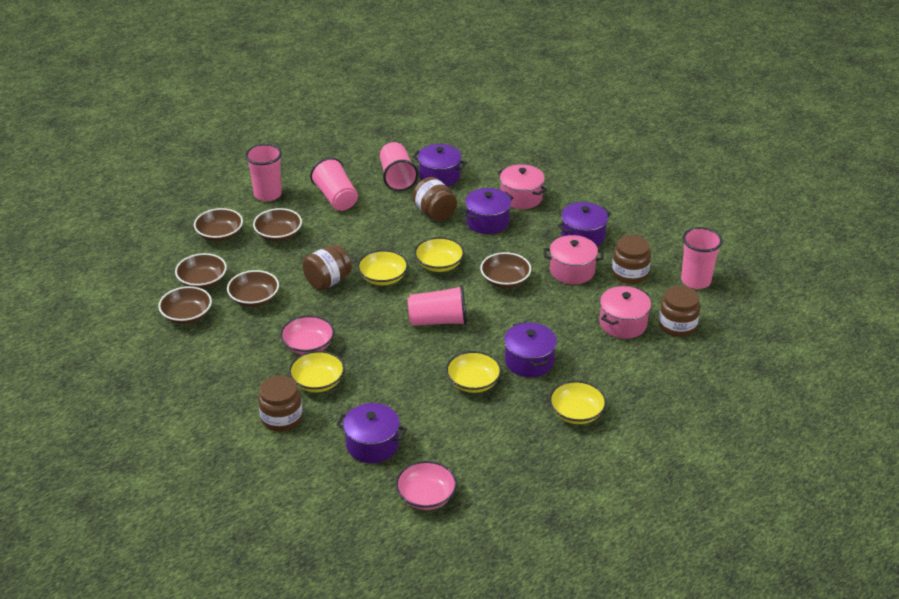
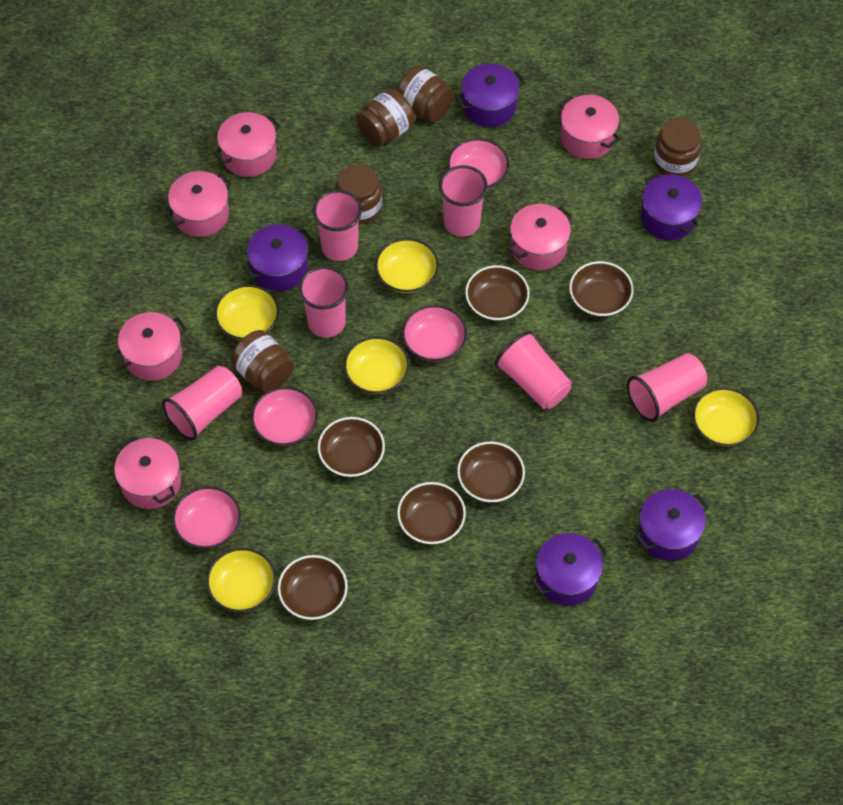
pink bowl: [280,315,334,355] [396,461,457,510] = 2 -> [172,486,241,549] [251,387,318,446] [402,305,467,362] [447,138,509,189] = 4
pink cup: [245,144,282,201] [310,157,358,211] [380,142,418,191] [408,285,467,326] [681,227,723,289] = 5 -> [162,366,242,440] [298,266,349,338] [313,190,362,261] [439,165,488,237] [495,331,572,409] [627,353,707,422] = 6
pink pot: [497,164,547,209] [544,235,604,284] [600,286,651,339] = 3 -> [112,312,187,381] [114,436,181,509] [165,171,232,237] [213,112,281,177] [508,204,572,270] [559,95,620,159] = 6

